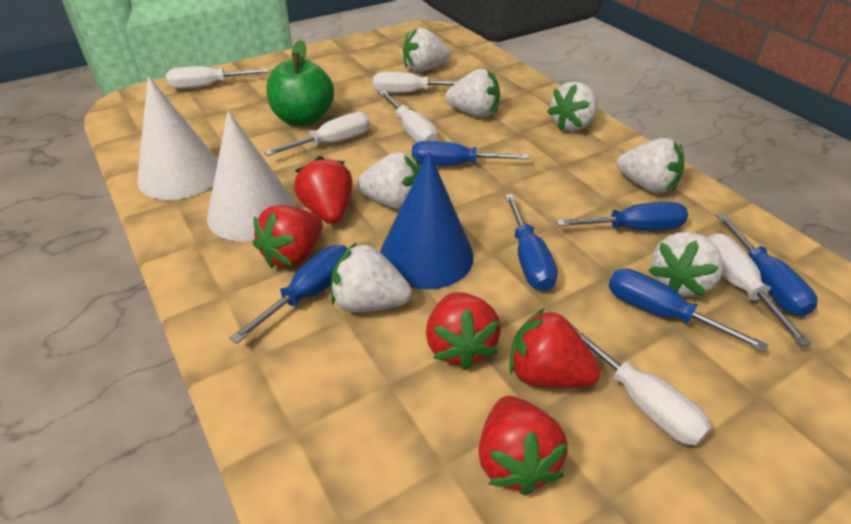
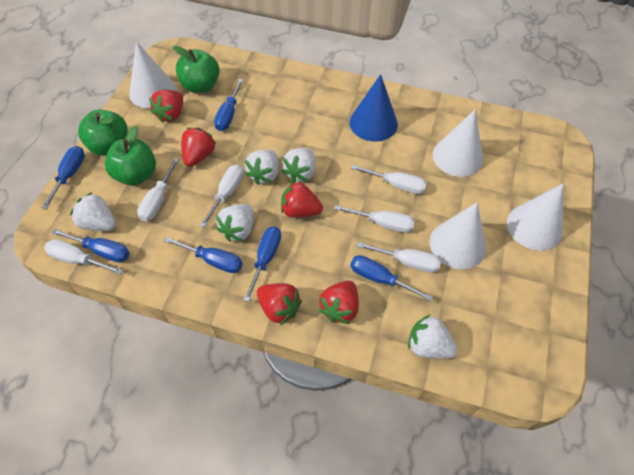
green apple: [266,40,334,126] = 1 -> [78,109,128,156] [105,126,156,186] [173,46,220,93] = 3
white cone: [137,76,218,200] [207,111,297,242] = 2 -> [129,41,176,109] [430,202,486,269] [433,110,483,177] [507,183,564,251] = 4
white strawberry: [331,242,412,312] [357,152,420,210] [403,28,451,72] [445,69,500,117] [547,81,598,131] [617,138,684,194] [649,232,723,297] = 7 -> [70,192,116,231] [216,204,254,241] [245,149,279,185] [282,148,316,183] [408,314,457,359] = 5

